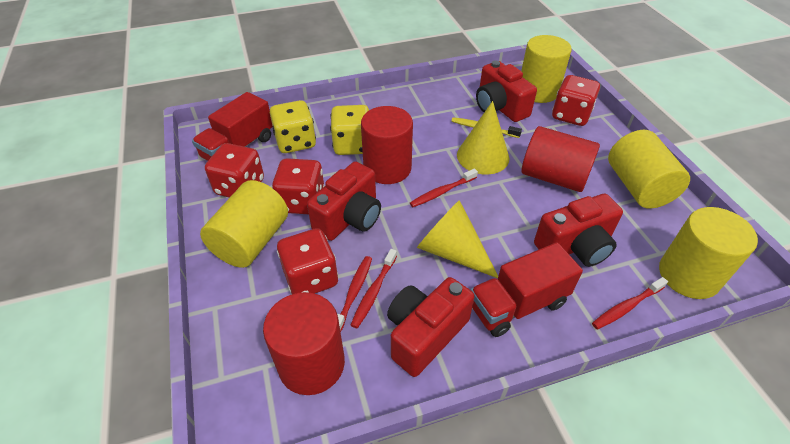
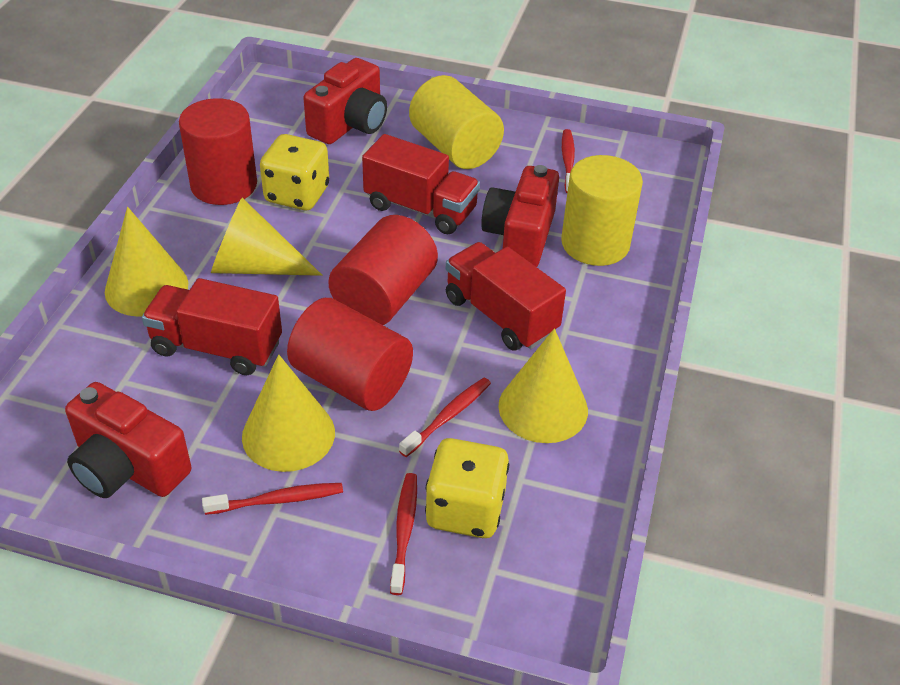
red camera: [307,161,381,241] [387,277,475,377] [476,60,537,122] [534,194,623,267] = 4 -> [65,382,191,498] [303,58,387,144] [481,165,559,267] = 3
red dice: [205,143,264,198] [272,158,325,214] [277,228,338,294] [552,75,600,126] = 4 -> none = 0
red truck: [192,92,273,161] [470,242,583,337] = 2 -> [142,278,282,375] [362,134,480,234] [446,242,566,351] = 3
yellow cone: [417,200,498,278] [457,101,510,174] = 2 -> [105,207,188,317] [211,198,322,276] [242,355,335,472] [498,328,588,443] = 4
yellow cylinder: [200,180,288,268] [521,35,572,103] [608,130,690,209] [659,207,758,299] = 4 -> [409,75,504,169] [561,155,643,266] = 2
yellow toothbrush: [451,117,522,138] = 1 -> none = 0

